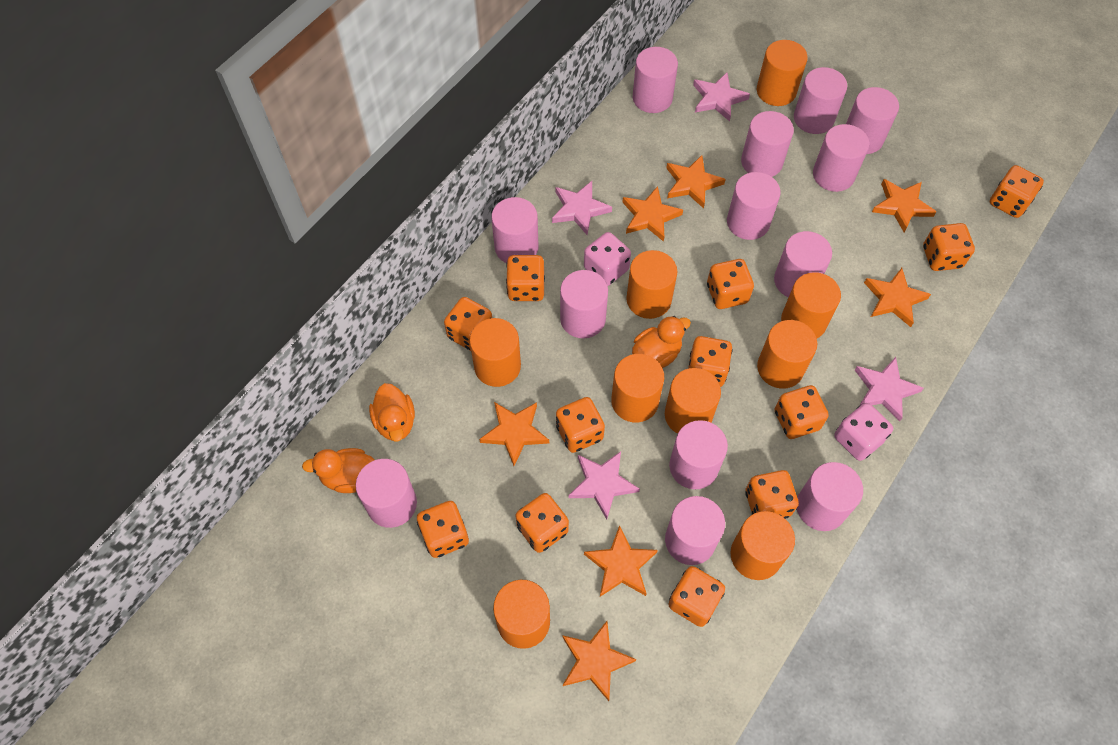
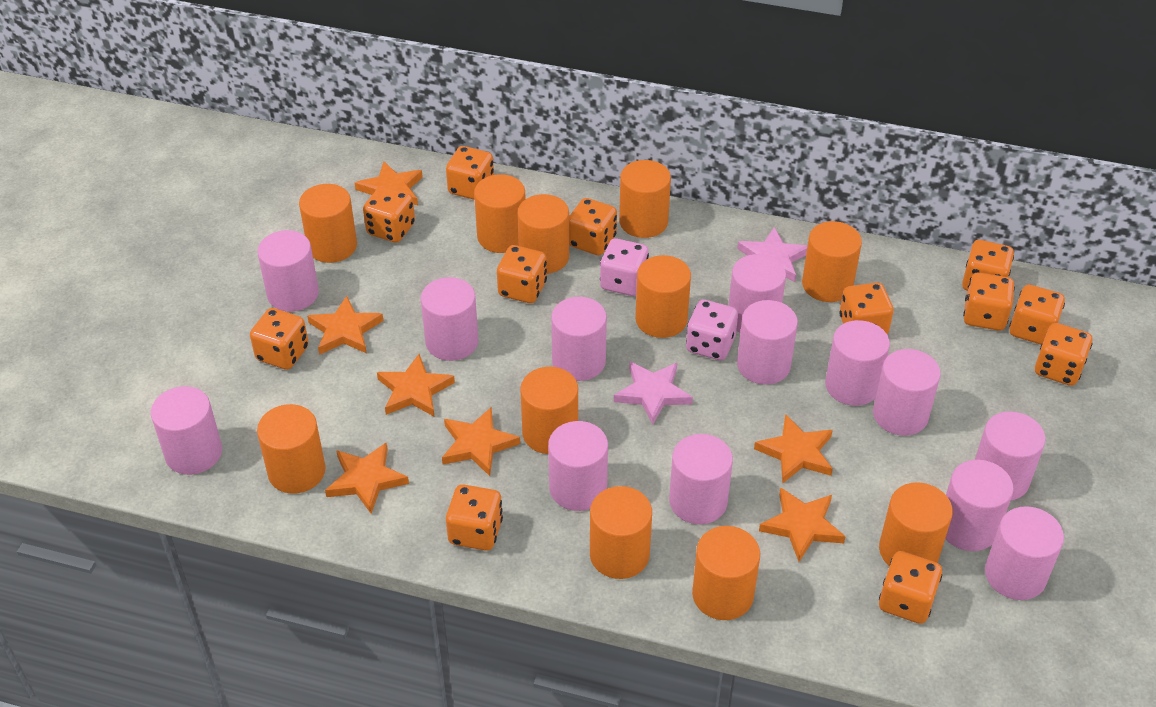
orange cylinder: [470,318,521,387] [493,580,550,649] [611,354,664,423] [626,250,677,319] [665,368,721,434] [730,511,795,580] [757,40,808,106] [757,320,817,389] [781,272,841,338] = 9 -> [257,404,326,494] [299,184,357,263] [474,174,526,253] [517,194,569,274] [520,367,578,454] [590,486,652,579] [619,160,671,238] [635,255,691,338] [692,526,760,620] [802,221,862,302] [879,482,953,566] = 11
orange duck: [302,448,375,493] [369,383,415,442] [632,316,691,368] = 3 -> none = 0
pink star: [552,181,612,235] [568,451,640,519] [693,72,750,122] [855,357,924,422] = 4 -> [614,362,693,424] [737,227,807,282] = 2

